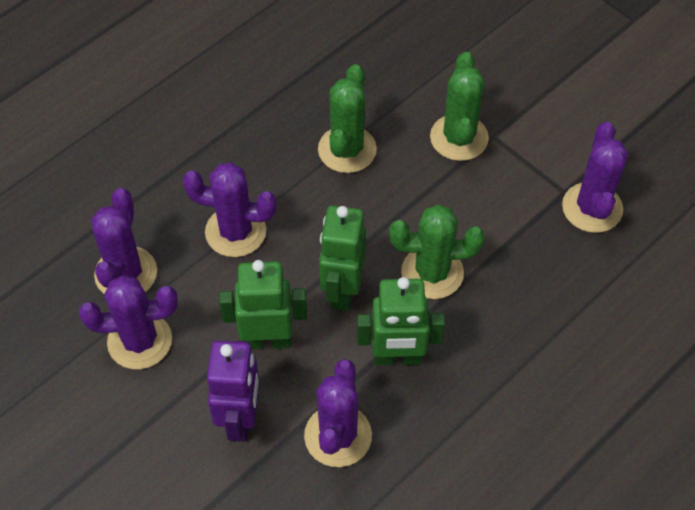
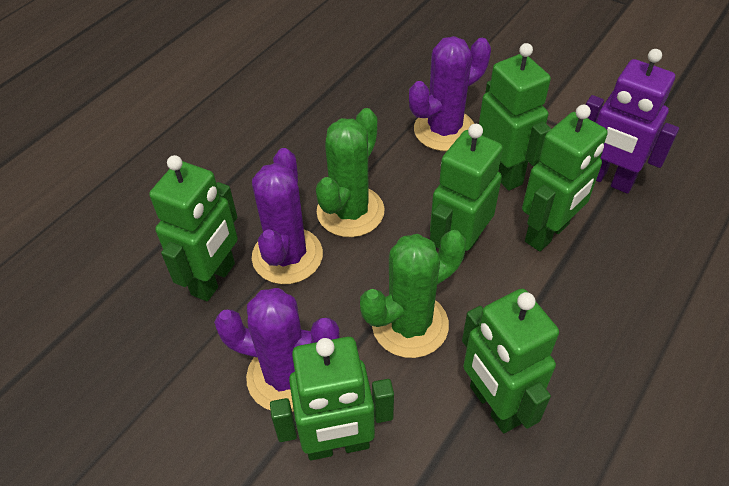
green cactus: [318,64,377,173] [389,204,485,299] [430,52,489,161] = 3 -> [316,108,385,237] [360,230,466,358] = 2
green robot: [219,260,307,349] [319,205,366,311] [357,277,445,365] = 3 -> [149,155,238,301] [270,337,394,460] [430,124,503,260] [462,289,559,433] [479,43,551,191] [522,105,608,251] = 6
purple cactus: [79,275,178,369] [91,188,157,294] [182,162,277,257] [304,359,372,467] [562,122,628,233] = 5 -> [214,288,340,412] [252,148,323,284] [409,36,491,151] = 3

